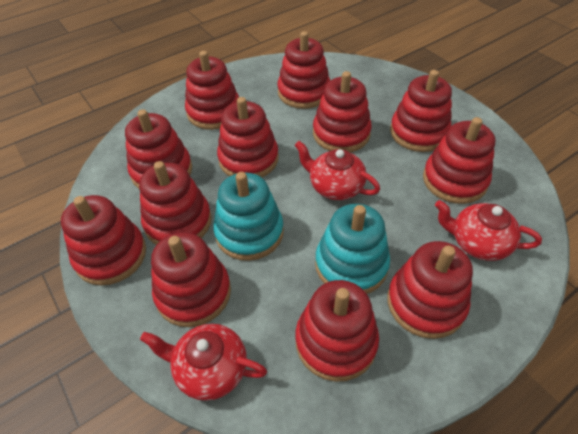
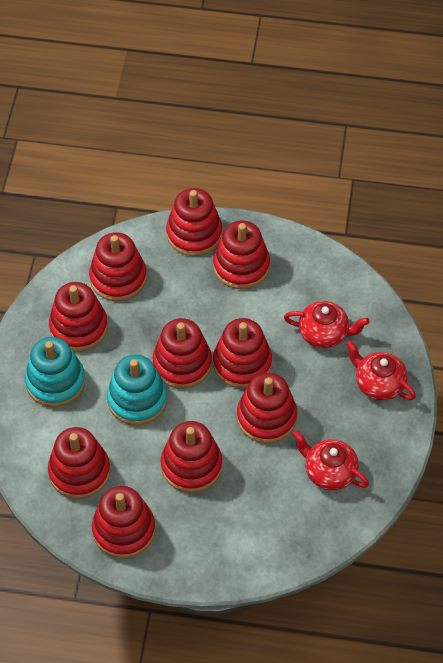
red stacking toy: [61,195,146,285] [125,109,192,189] [139,161,212,245] [151,232,231,327] [185,51,239,130] [217,97,279,177] [278,31,330,109] [295,280,379,382] [313,71,372,152] [388,241,473,339] [390,70,452,152] [423,117,496,204] = 12 -> [48,427,110,499] [49,282,108,352] [89,232,147,301] [92,486,155,558] [153,318,212,389] [161,421,222,493] [166,188,222,256] [213,221,270,289] [213,318,272,388] [237,372,297,443] = 10

